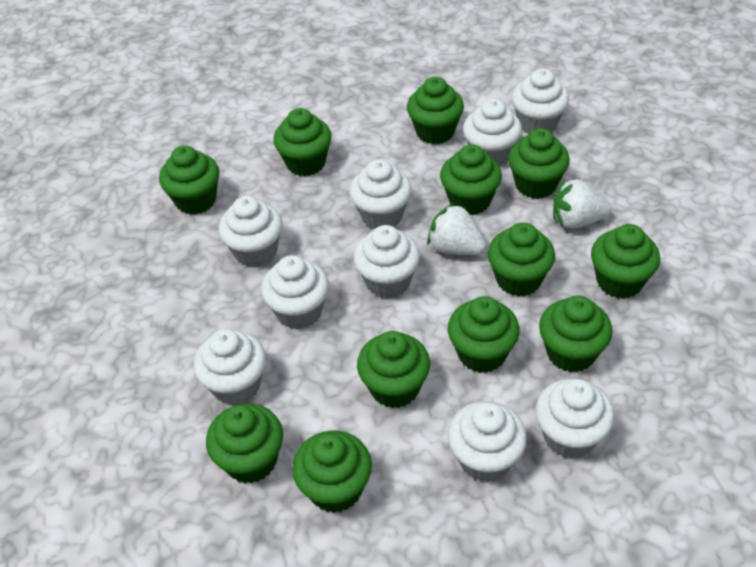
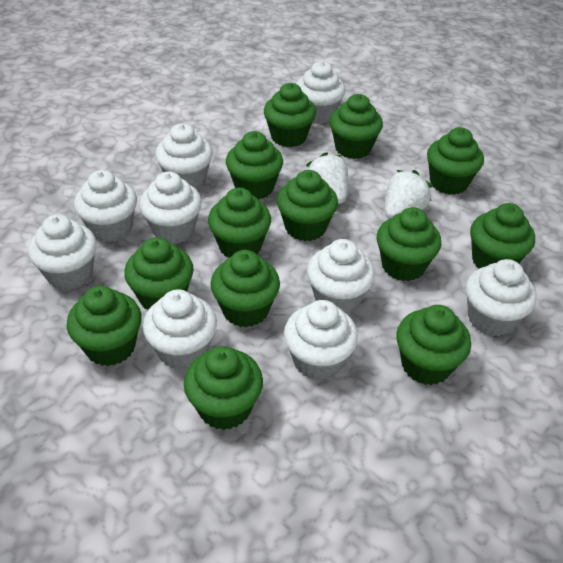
green cupcake: [159,145,219,215] [206,403,283,484] [273,108,332,176] [292,430,372,513] [357,331,430,408] [407,77,464,144] [440,145,502,215] [448,296,520,373] [488,222,555,296] [508,128,570,199] [539,295,613,373] [591,224,660,299] = 12 -> [66,286,142,366] [124,237,194,310] [184,346,263,430] [208,187,271,258] [210,250,280,327] [226,131,283,200] [264,83,316,147] [277,170,338,241] [329,94,383,159] [377,207,441,281] [396,305,471,385] [427,127,484,195] [470,203,535,268] = 13

